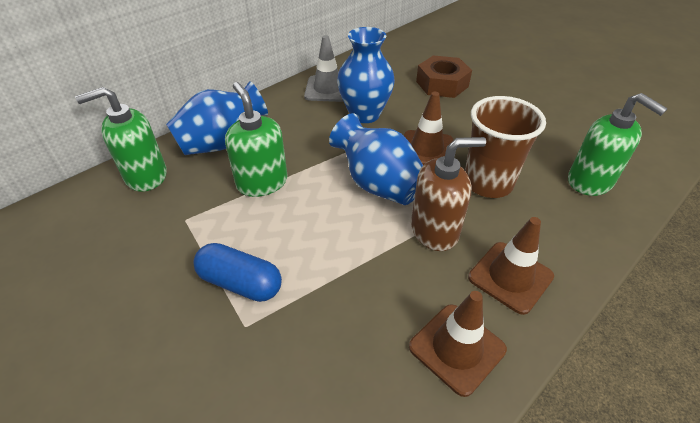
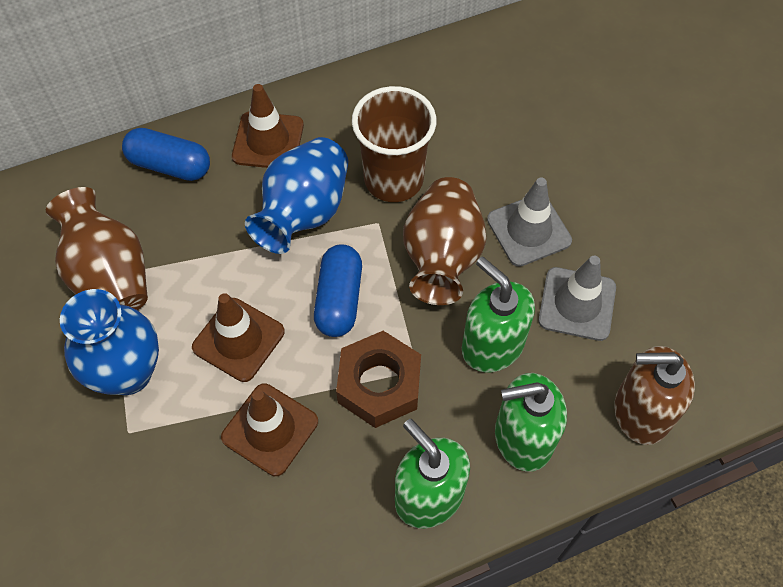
blue capsule: [193,243,282,302] = 1 -> [122,128,210,181] [314,244,362,337] = 2
blue vase: [166,81,268,155] [329,113,423,205] [337,27,395,123] = 3 -> [60,289,159,395] [245,137,348,254] = 2
brown vase: none = 0 -> [46,187,148,310] [403,177,486,305] = 2
grey traffic cone: [304,35,344,102] = 1 -> [487,178,572,267] [538,256,616,341] = 2

